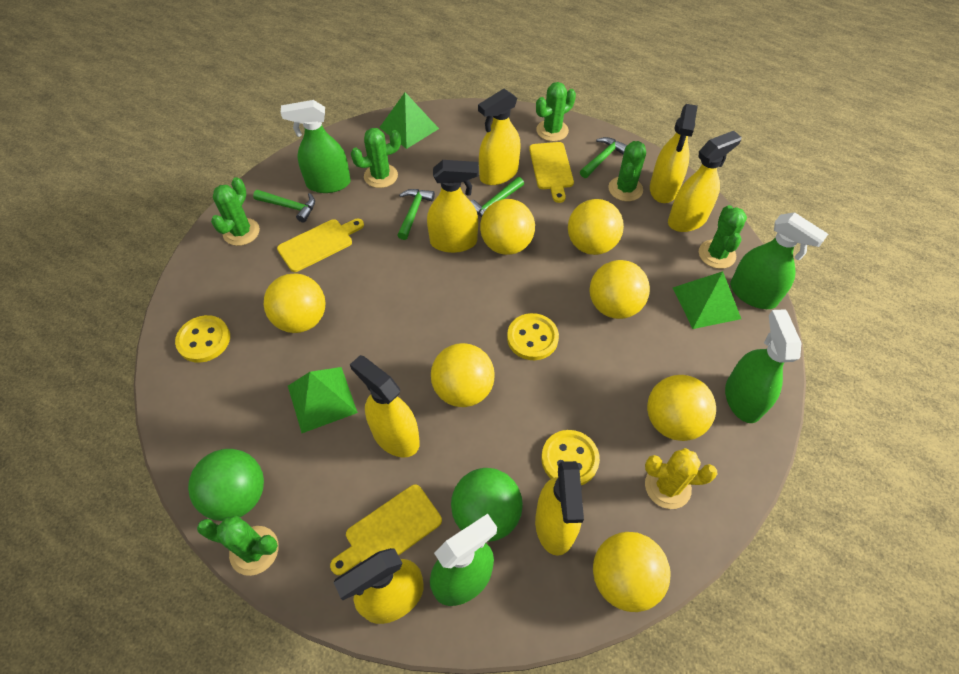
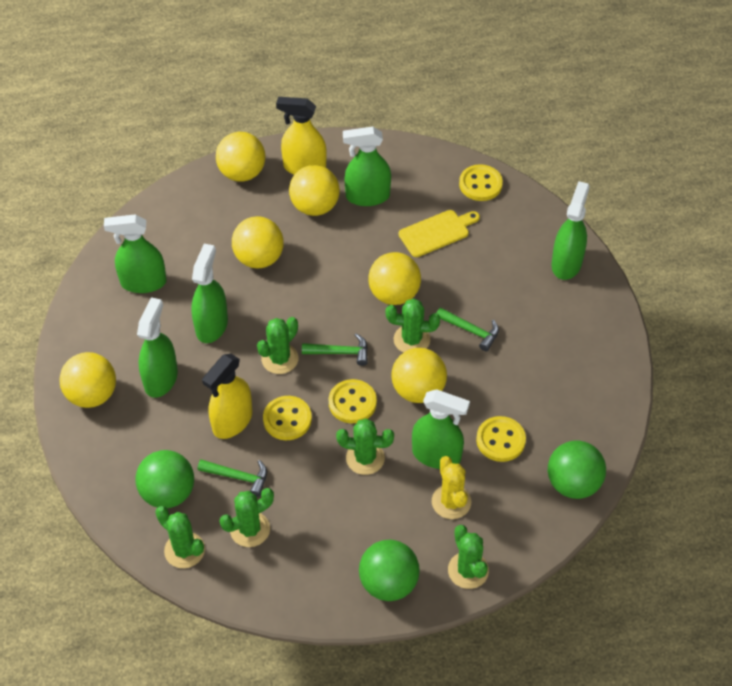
green ball: [188,449,264,521] [451,468,523,542] = 2 -> [135,450,194,508] [359,540,420,601] [548,440,606,499] = 3
green hammer: [253,190,315,223] [397,189,435,240] [470,177,524,217] [580,137,627,178] = 4 -> [198,459,267,497] [302,333,368,366] [437,307,499,351] = 3
green pyramid: [288,367,358,433] [379,92,439,149] [673,271,741,329] = 3 -> none = 0
green spray bottle: [281,100,351,193] [430,514,497,606] [725,309,801,423] [730,212,828,309] = 4 -> [104,214,167,293] [137,297,178,398] [191,244,228,343] [343,126,391,206] [412,389,470,469] [552,181,590,280] = 6
yellow ball: [264,273,326,333] [431,343,495,407] [480,199,535,255] [568,199,624,255] [590,260,650,319] [593,532,671,612] [647,375,716,441] = 7 -> [59,352,116,408] [216,132,265,182] [232,216,284,268] [289,165,340,216] [368,252,421,305] [391,348,447,403] = 6
yellow button: [175,315,230,363] [507,313,559,360] [541,430,600,485] = 3 -> [263,396,312,440] [328,379,377,423] [459,164,503,201] [476,416,526,462] = 4
yellow cutting board: [277,219,364,272] [330,485,442,575] [529,142,574,203] = 3 -> [399,210,480,257] = 1
yellow spray bottle: [333,548,424,624] [350,355,420,457] [427,160,479,253] [478,89,521,185] [535,461,584,556] [650,104,698,203] [668,131,742,232] = 7 -> [202,354,253,439] [276,97,327,175] = 2

